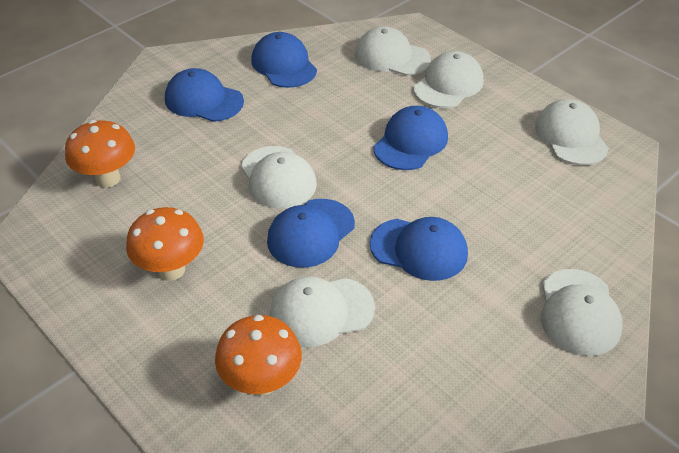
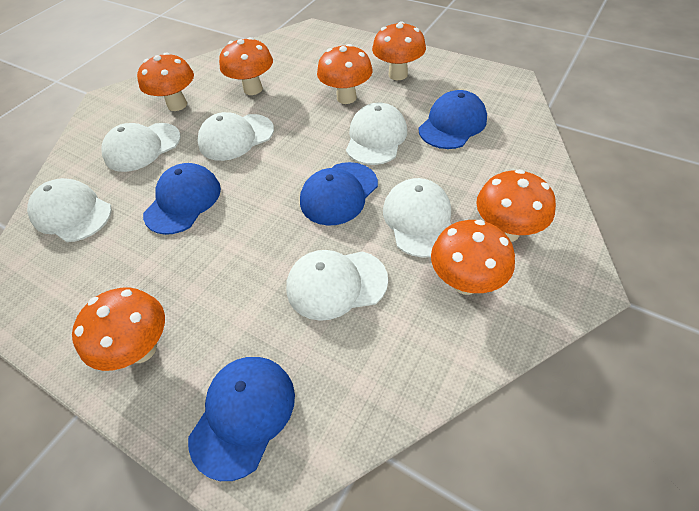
blue cap: [165,68,244,122] [251,32,317,88] [267,199,355,268] [369,217,468,281] [373,106,448,170] = 5 -> [143,163,221,235] [188,357,295,481] [300,162,378,225] [419,90,487,149] = 4
orange mushroom: [65,120,135,188] [126,207,204,281] [215,315,302,396] = 3 -> [72,287,165,371] [137,52,194,111] [219,37,273,95] [317,44,373,104] [372,21,426,80] [431,220,515,295] [476,169,556,242] = 7

